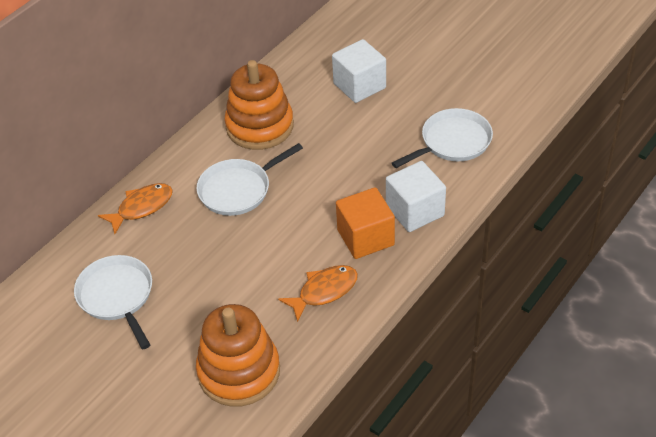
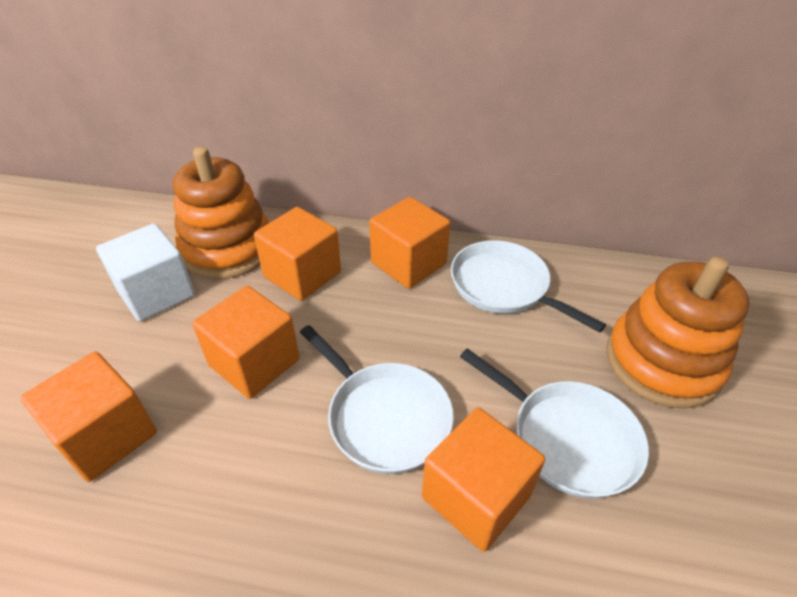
orange cube: [336,187,395,259] = 1 -> [20,352,157,482] [192,286,299,399] [254,207,341,301] [369,197,450,289] [422,407,545,552] = 5
orange fish: [98,183,173,234] [278,265,358,322] = 2 -> none = 0
white cube: [332,39,386,103] [386,161,446,232] = 2 -> [96,223,195,322] = 1

